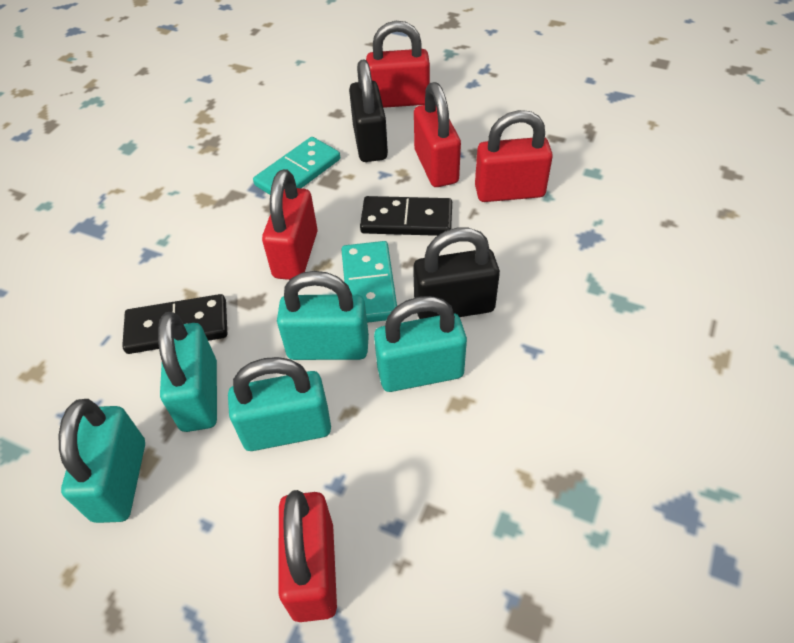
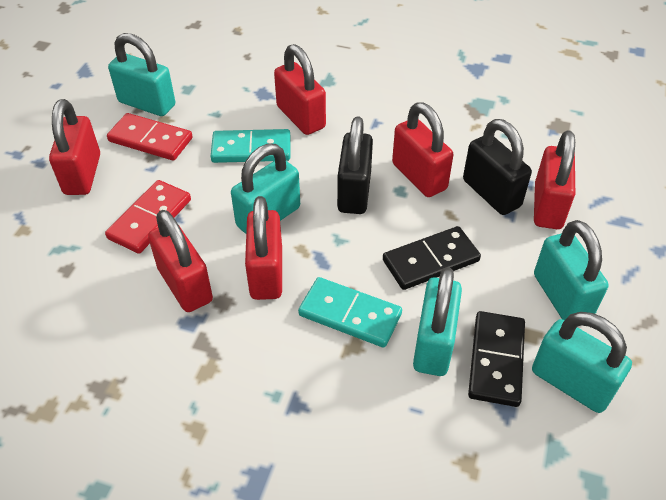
red domino: none = 0 -> [105,180,191,254] [107,113,193,161] = 2
red padlock: [262,169,318,280] [278,490,337,622] [366,21,430,108] [414,82,461,187] [475,110,553,202] = 5 -> [49,99,100,195] [148,210,213,312] [245,196,282,300] [274,44,326,135] [392,102,454,197] [534,130,575,229] = 6

